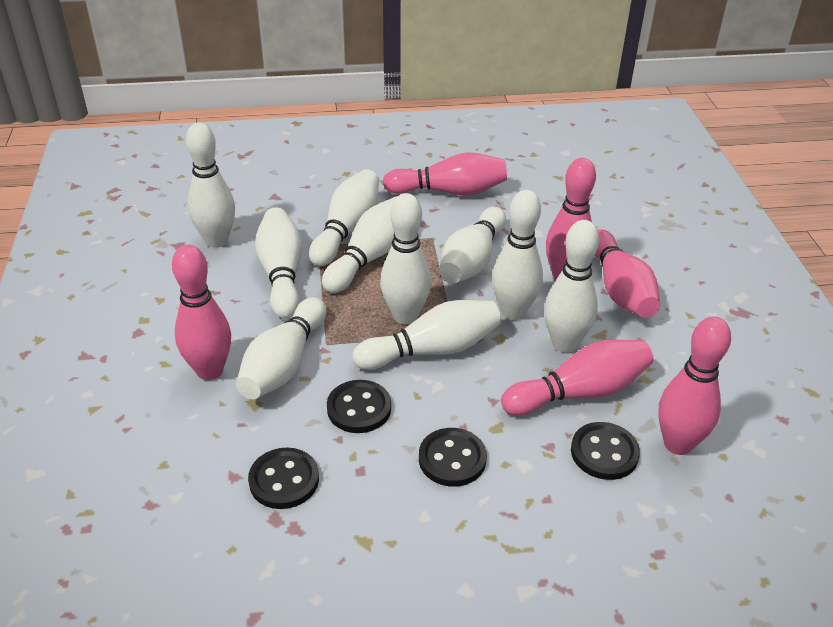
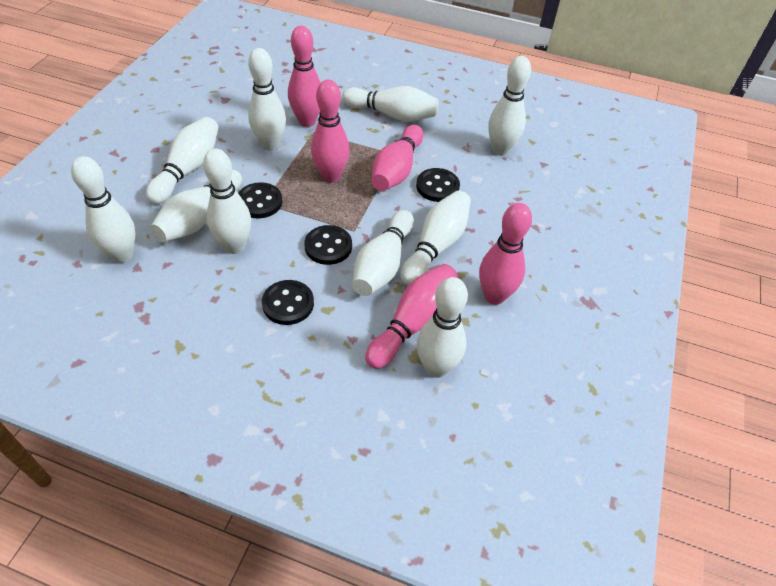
pink bowling pin: [172,244,231,380] [383,152,507,195] [501,340,653,415] [546,158,596,281] [594,229,660,318] [658,316,731,455] = 6 -> [288,26,321,127] [311,80,350,183] [365,264,458,369] [372,125,424,191] [479,203,532,305] = 5

